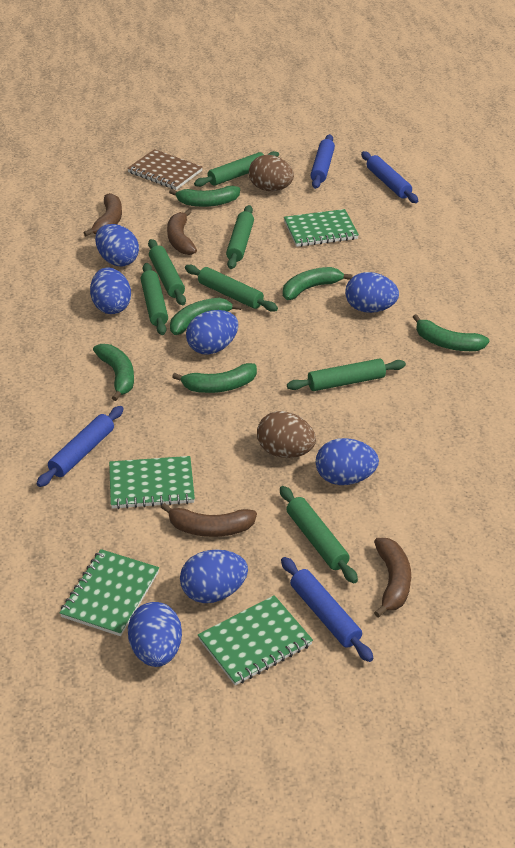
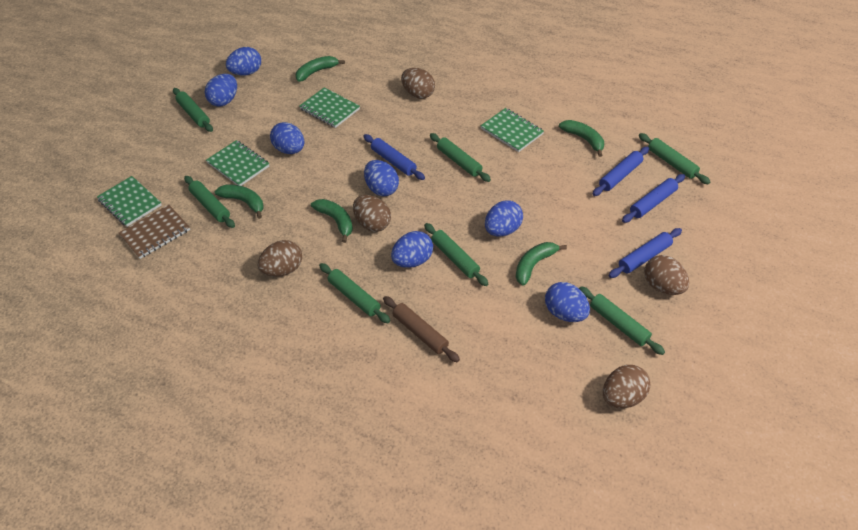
brown banana: [84,193,122,236] [161,503,257,537] [167,209,197,255] [374,538,411,617] = 4 -> none = 0
brown egg: [249,155,294,191] [257,411,316,458] = 2 -> [258,240,302,277] [353,195,391,232] [401,68,435,99] [603,365,650,408] [644,255,689,295] = 5
brown rolling pin: none = 0 -> [383,296,460,362] = 1
green banana: [93,344,134,401] [169,186,240,207] [170,298,242,335] [172,363,257,393] [283,267,353,300] [413,314,489,351] = 6 -> [215,185,264,219] [295,56,345,82] [311,199,353,243] [516,242,567,286] [559,120,604,157] = 5

